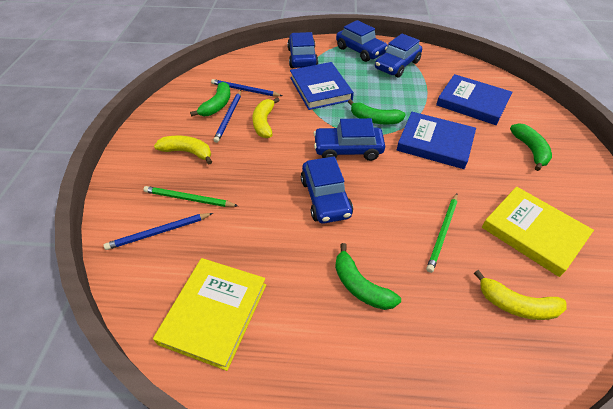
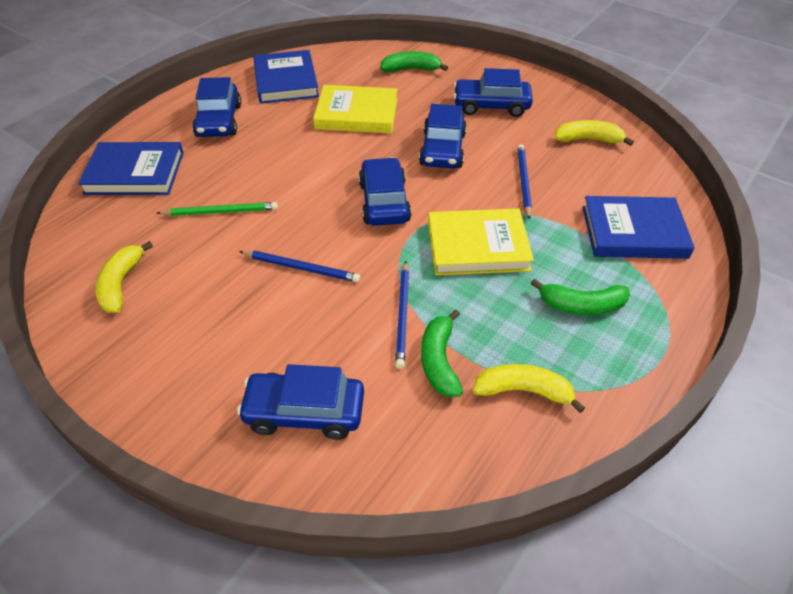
green banana: [190,82,230,117] [335,243,401,310] [348,99,406,124] [510,123,552,171] = 4 -> [380,51,448,72] [421,310,463,397] [531,279,630,315] = 3
green pencil: [143,186,238,207] [426,193,458,273] = 2 -> [157,202,278,216] = 1

